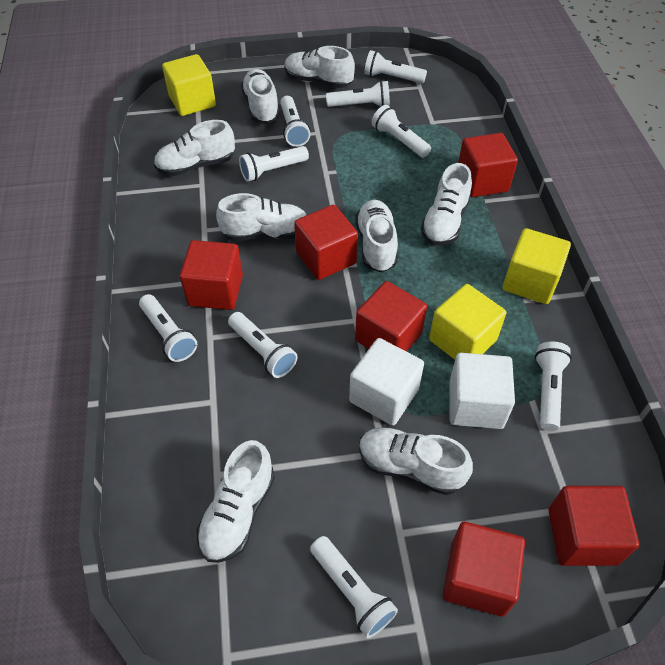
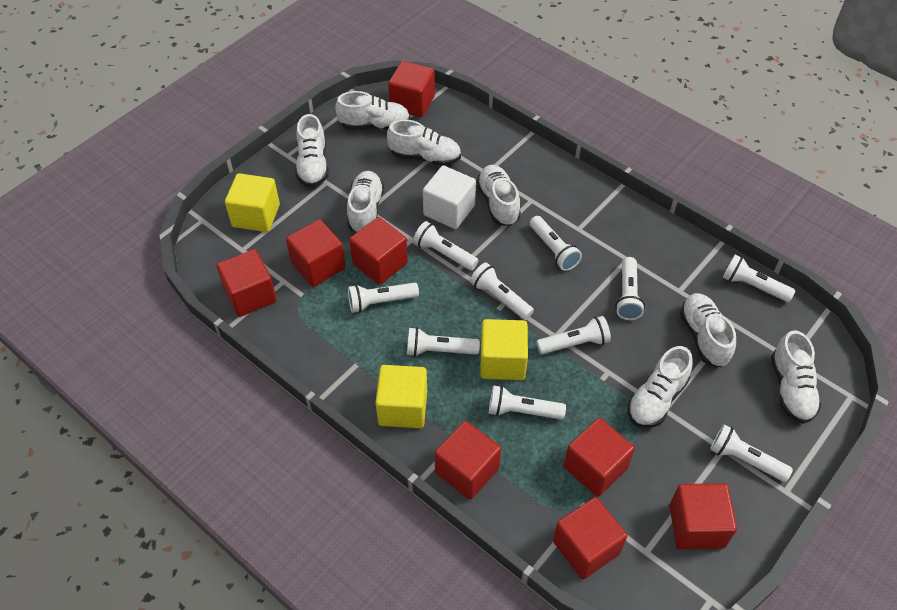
red cube: [180,240,243,310] [294,205,358,280] [355,281,427,352] [443,522,525,617] [458,133,518,197] [548,486,639,566] = 6 -> [216,249,277,317] [286,219,346,287] [349,217,408,285] [388,61,435,117] [435,421,501,500] [553,497,627,579] [564,418,635,497] [669,483,737,549] = 8
white cube: [349,338,424,426] [449,353,515,429] = 2 -> [423,165,476,229] = 1
white flashlight: [139,294,197,362] [228,312,298,378] [239,146,309,182] [280,96,310,147] [310,536,398,638] [326,80,390,107] [364,50,427,83] [372,105,431,158] [535,342,572,431] = 9 -> [348,282,419,313] [407,327,480,357] [413,221,478,271] [470,262,534,320] [489,385,566,420] [530,216,582,271] [536,316,611,355] [615,257,645,320] [710,424,793,482] [723,255,795,302] = 10

